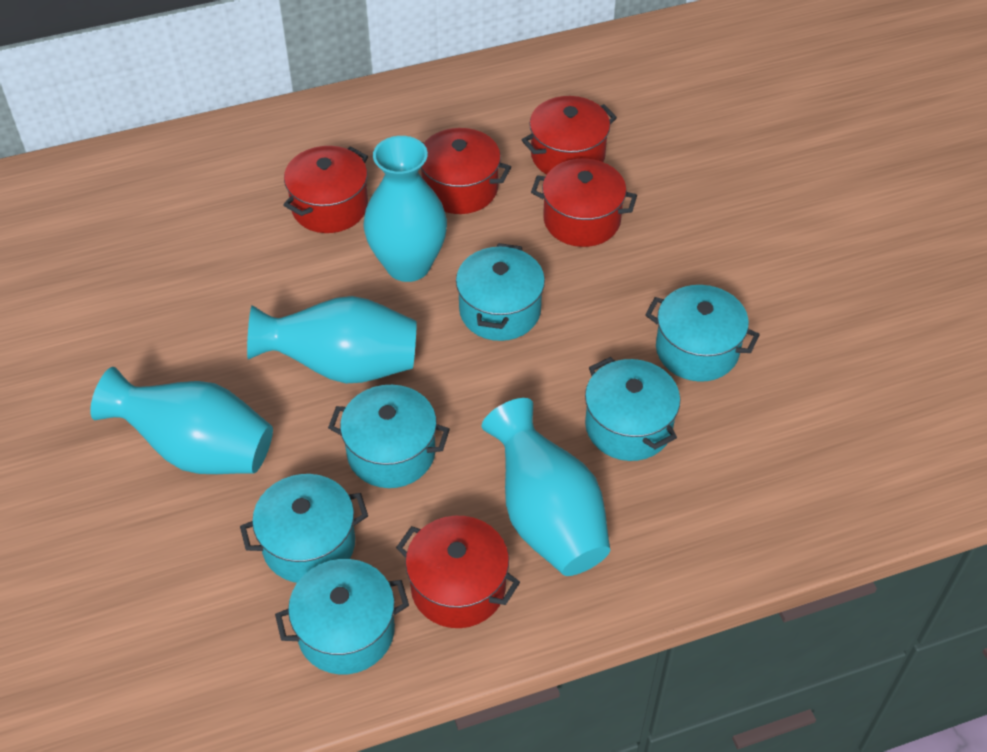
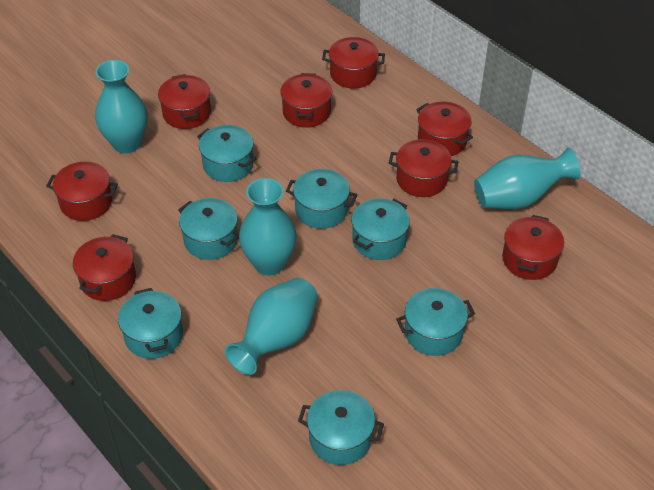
red pot: [284,146,368,233] [396,516,520,628] [421,128,511,214] [522,96,617,175] [531,159,637,247] = 5 -> [46,161,118,221] [73,234,136,301] [158,74,211,129] [280,73,332,128] [322,37,385,89] [389,139,458,197] [416,102,473,156] [502,215,564,280] = 8
turquoise pot: [240,474,368,583] [275,559,409,674] [328,385,450,488] [456,243,545,341] [585,357,680,461] [645,285,760,382] = 6 -> [118,288,183,359] [178,198,239,260] [197,125,257,182] [286,169,357,229] [298,390,384,465] [351,198,410,260] [396,288,475,356] = 7

